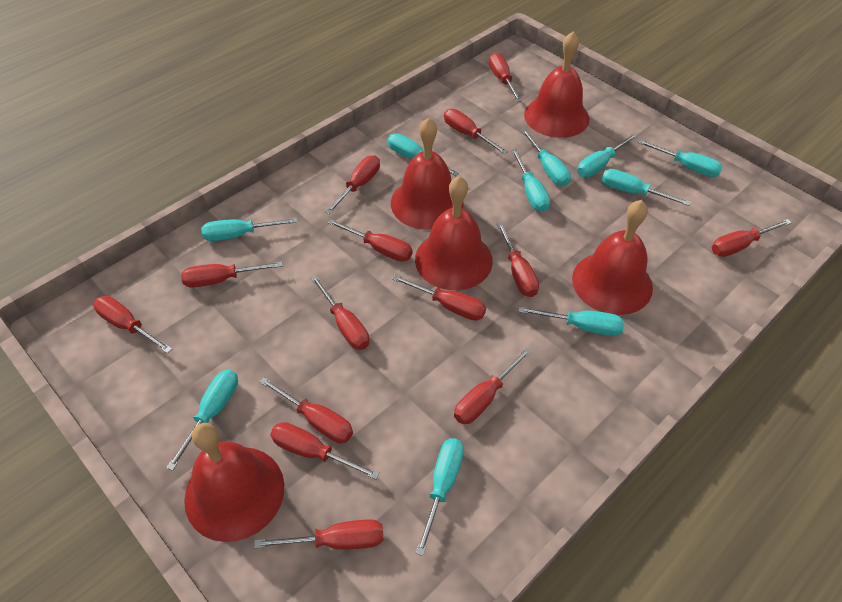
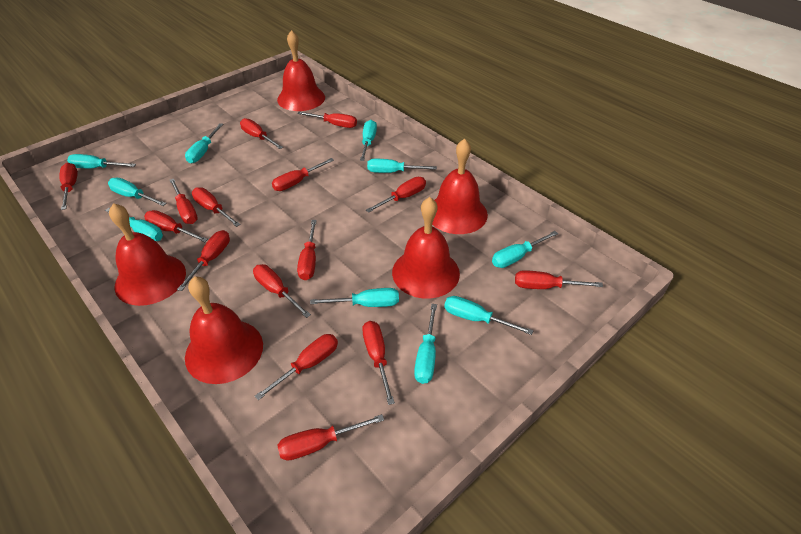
red screwdriver: [93,296,172,354] [181,261,283,288] [254,519,383,550] [259,377,353,443] [270,422,380,480] [311,275,369,350] [325,155,380,214] [328,219,413,262] [392,275,486,320] [444,109,508,154] [454,347,532,424] [489,53,522,102] [497,222,539,297] [712,219,792,257] = 14 -> [59,163,78,210] [144,210,208,242] [170,179,198,224] [177,230,230,291] [192,187,241,227] [240,118,283,149] [253,264,311,318] [255,334,338,400] [272,158,334,191] [277,414,384,461] [297,112,357,128] [297,220,317,280] [362,321,395,405] [366,177,426,213] [515,270,603,289] = 15

